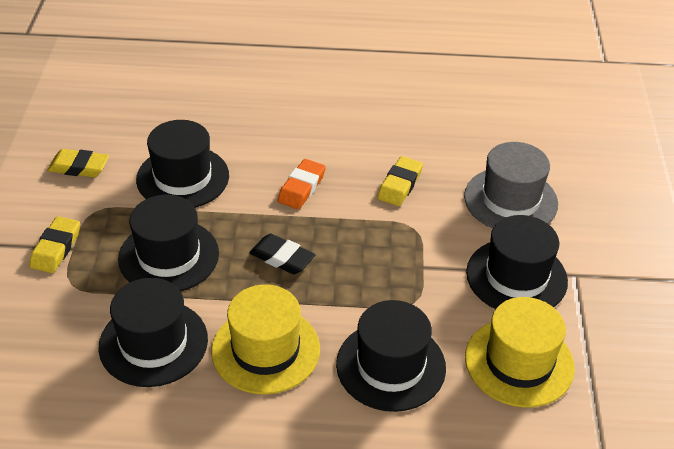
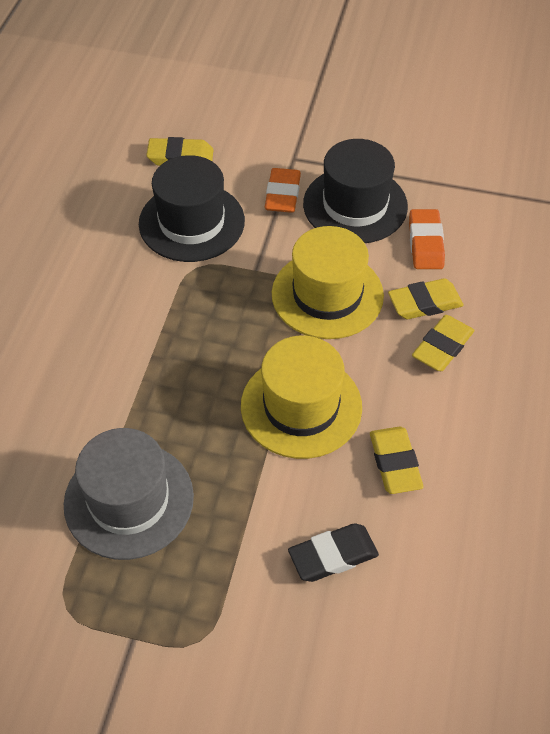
black hat: [98,278,208,387] [118,195,219,292] [136,120,229,208] [336,300,446,412] [466,215,568,309] = 5 -> [139,155,245,262] [303,139,408,243] = 2
orange eraser: [277,159,326,209] = 1 -> [265,168,301,213] [409,209,445,269] = 2
yellow eraser: [29,216,80,273] [47,149,109,177] [377,156,423,206] = 3 -> [146,137,213,166] [370,427,424,494] [388,278,464,319] [412,315,474,371] = 4

